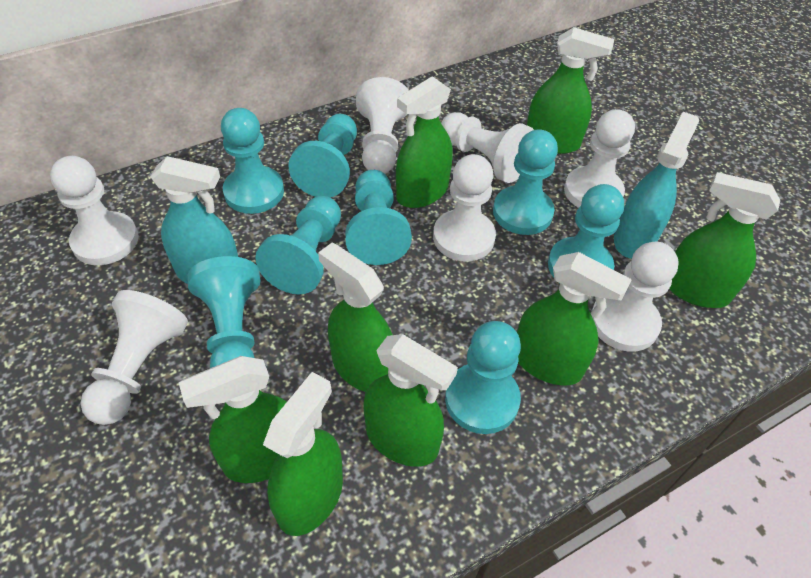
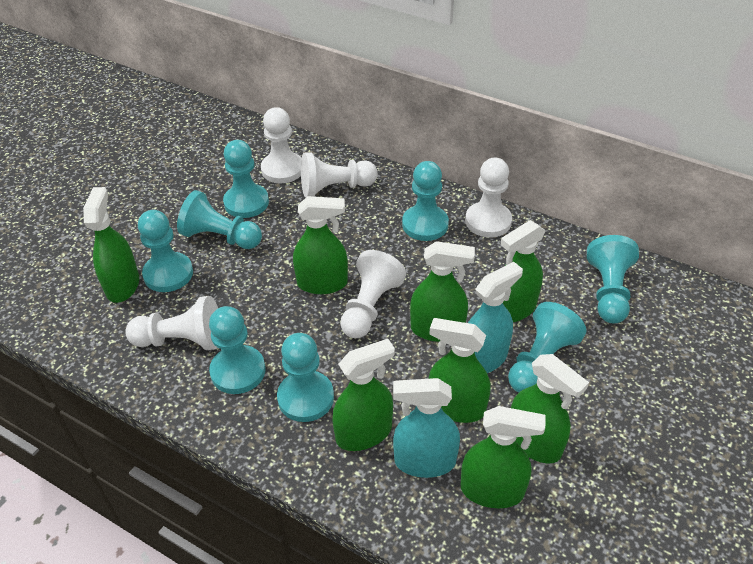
white pawn: [50,156,138,265] [81,290,188,425] [356,77,409,174] [433,154,496,262] [441,112,534,183] [564,109,635,208] [591,242,679,352] = 7 -> [125,296,218,350] [261,107,302,183] [301,152,378,198] [340,250,406,338] [465,158,512,237] = 5

